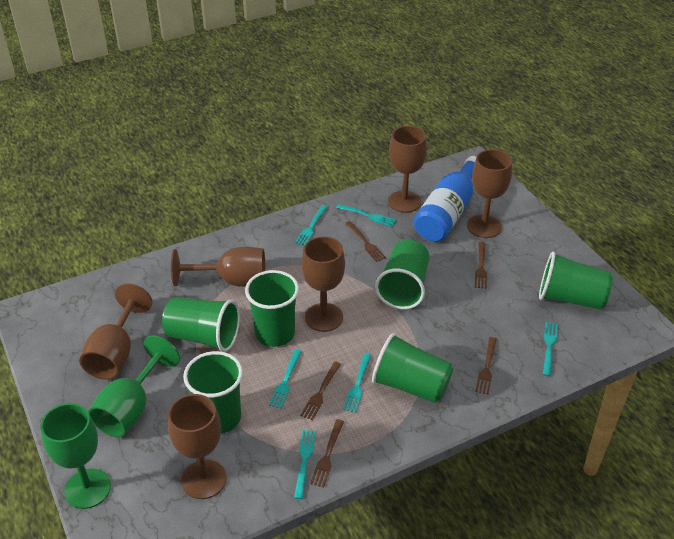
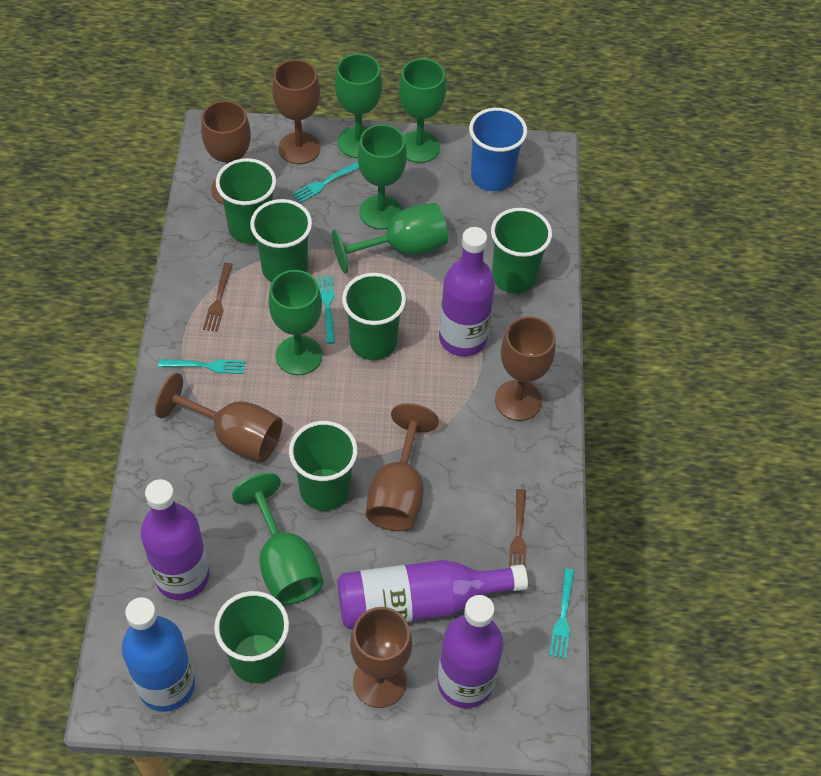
blue cup: none = 0 -> [469,108,527,191] = 1
brown fork: [300,362,341,420] [310,419,344,487] [345,221,386,262] [475,242,487,289] [475,337,497,395] = 5 -> [203,263,233,332] [509,489,526,568] = 2
green goblet: [40,403,111,509] [88,335,180,437] = 2 -> [232,473,323,605] [269,270,322,375] [332,203,448,274] [335,54,382,158] [358,124,407,229] [399,58,446,163] = 6
purple bottle: none = 0 -> [141,479,209,600] [338,560,528,630] [438,595,503,708] [439,227,495,356] = 4
turquoise fork: [269,349,302,409] [294,430,316,499] [295,205,328,246] [336,204,396,227] [343,353,371,413] [543,322,558,376] = 6 -> [158,359,245,374] [292,161,359,203] [318,275,335,344] [549,569,574,659] = 4

